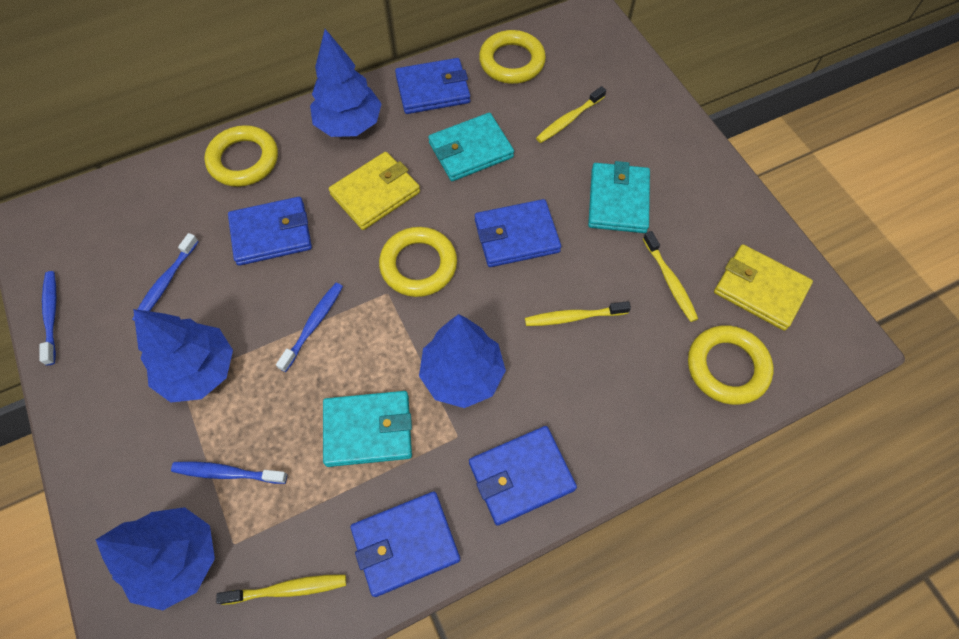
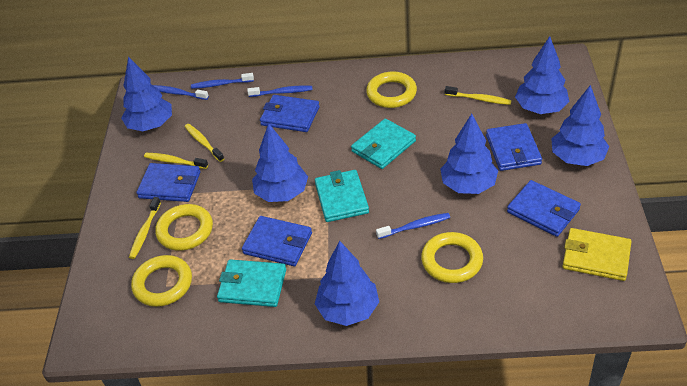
blue tree: [96,507,215,610] [133,309,233,402] [310,29,382,137] [419,314,506,408] = 4 -> [121,57,172,131] [252,123,308,202] [315,241,379,326] [440,114,498,194] [515,36,569,114] [551,85,609,166] = 6
yellow wallet: [329,152,420,230] [714,244,813,331] = 2 -> [562,228,632,281] = 1

